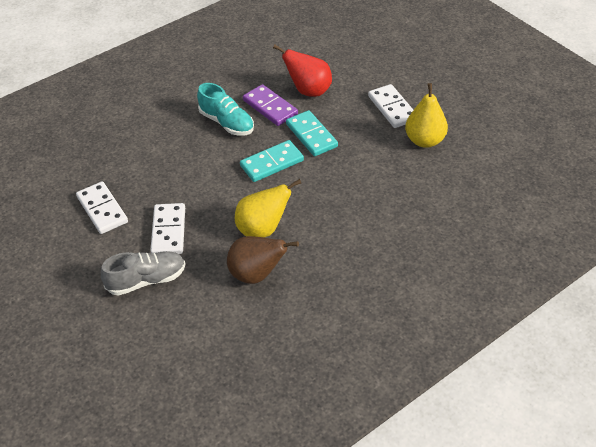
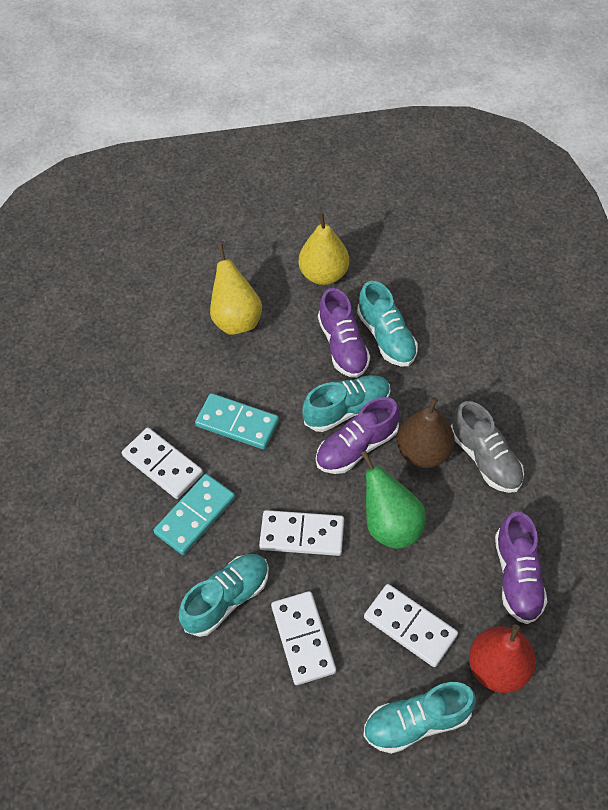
green pear: none = 0 -> [361,451,426,549] = 1
purple domino: [243,84,298,126] = 1 -> none = 0
purple shoe: none = 0 -> [316,397,400,474] [318,288,370,378] [495,512,548,624] = 3
turquoise shoe: [197,83,254,136] = 1 -> [179,554,269,637] [302,375,390,432] [357,281,418,366] [363,682,476,754] = 4
white domino: [76,181,128,234] [150,203,185,254] [368,84,413,128] = 3 -> [122,428,203,499] [259,510,344,556] [271,591,336,685] [364,584,458,667] = 4

